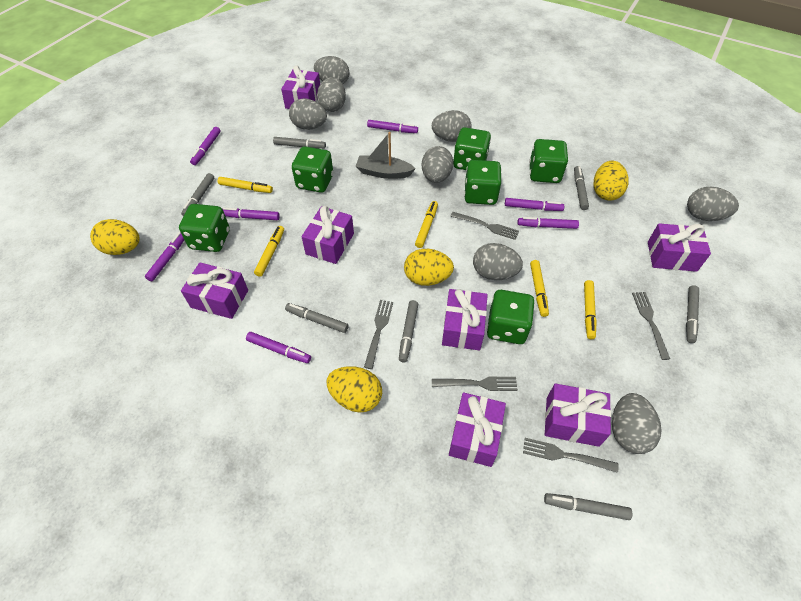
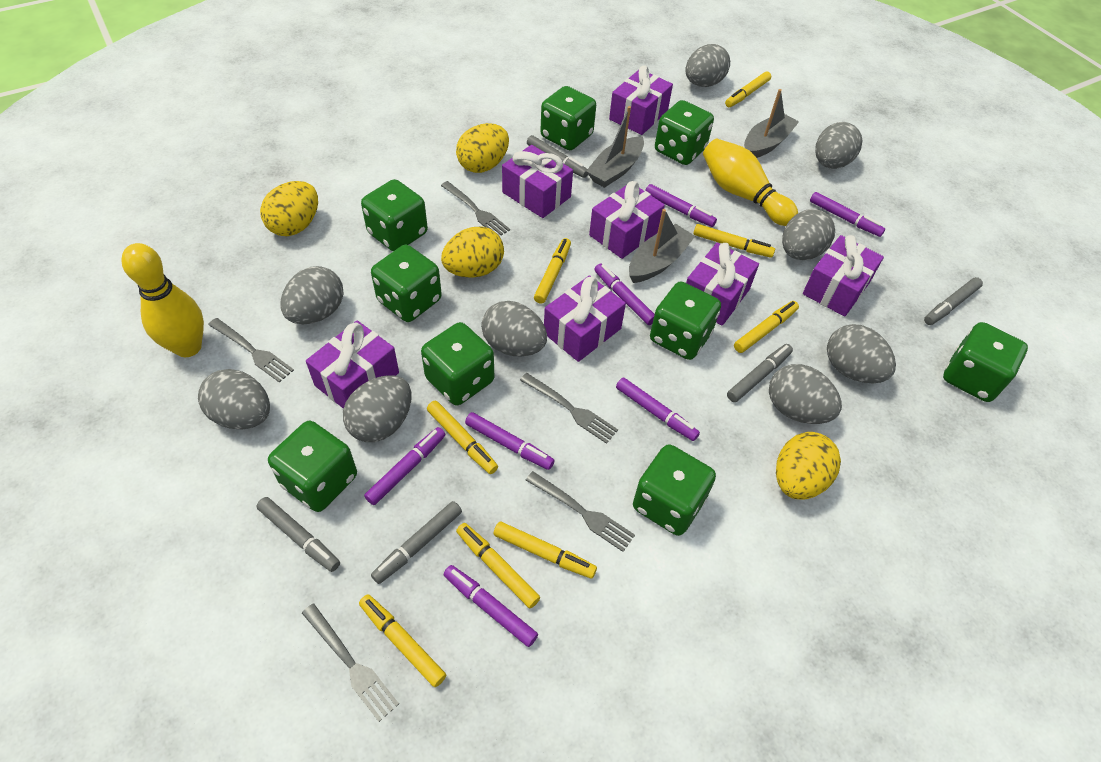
green dice: [179,204,230,252] [292,146,333,193] [453,127,491,170] [464,160,501,205] [487,290,535,344] [529,139,568,183] = 6 -> [268,421,357,512] [361,179,428,251] [371,245,442,322] [421,322,494,406] [540,86,596,150] [633,444,716,536] [650,282,721,360] [655,100,714,165] [943,322,1028,402] = 9
grey boat: [355,132,416,179] = 1 -> [586,106,644,188] [629,209,695,283] [744,89,799,158] = 3
grey egg: [289,98,327,130] [314,56,349,84] [317,77,346,112] [422,146,454,183] [432,110,472,142] [473,243,523,280] [612,393,662,454] [687,187,739,221] = 8 -> [198,369,270,429] [281,266,344,324] [343,375,411,442] [481,301,547,357] [685,44,730,87] [769,364,842,424] [782,209,835,260] [815,122,863,169] [827,324,896,383] = 9
grey marker: [181,173,214,216] [273,137,326,149] [285,303,349,333] [399,300,418,362] [544,493,632,520] [574,166,589,210] [686,285,699,343] = 7 -> [256,497,340,572] [371,501,462,584] [527,135,588,178] [727,344,793,402] [924,277,983,325] = 5
yellow bowling pin: none = 0 -> [121,243,204,357] [703,139,798,226] = 2
yellow marker: [218,177,273,193] [254,226,284,277] [415,201,438,248] [530,260,549,317] [584,280,597,339] = 5 -> [359,594,446,687] [427,401,498,474] [456,523,540,608] [493,522,597,579] [534,238,571,304] [694,224,775,258] [725,71,771,107] [734,301,799,353] = 8

